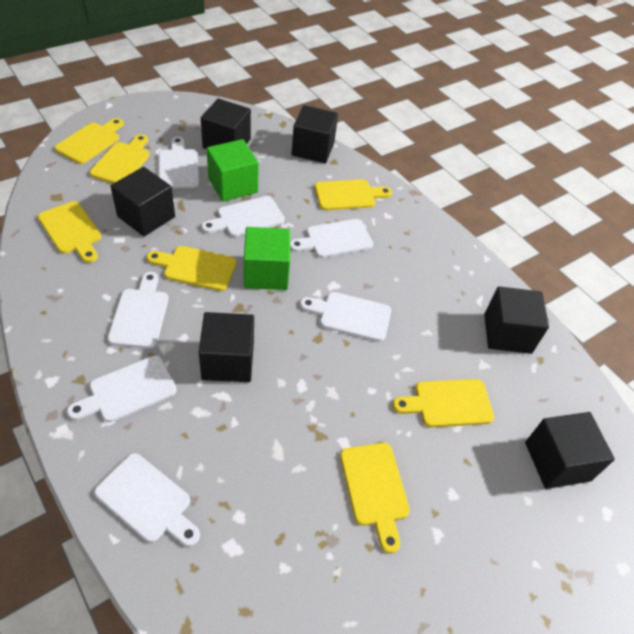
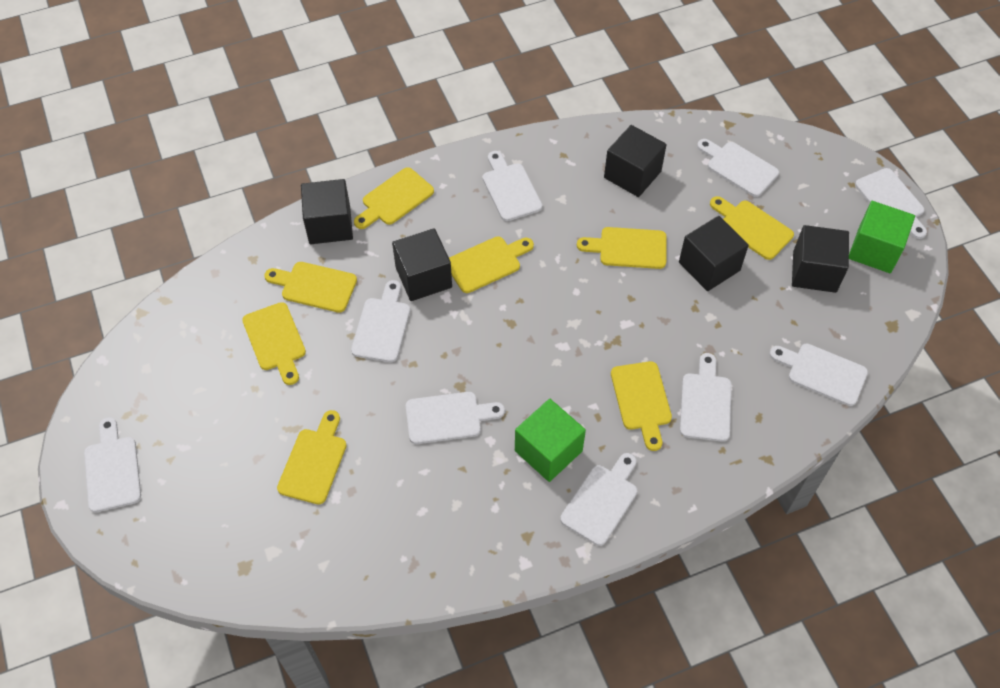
black cube: [111,167,175,237] [198,312,254,382] [201,98,251,149] [292,105,338,163] [484,286,549,354] [525,412,615,489] = 6 -> [301,179,353,244] [392,228,452,301] [604,125,667,197] [679,216,749,291] [792,225,849,293] = 5
white cutting board: [67,355,177,422] [94,453,200,547] [108,272,169,349] [159,137,199,188] [201,196,285,237] [290,219,373,258] [300,292,391,342] = 7 -> [84,417,141,512] [351,280,410,362] [406,392,505,444] [483,151,542,221] [560,453,637,546] [680,353,731,442] [697,139,779,197] [769,344,868,406] [855,168,927,239] = 9
yellow cutting board: [38,201,101,263] [55,118,124,164] [90,134,150,184] [147,246,237,291] [315,179,392,210] [340,443,410,554] [393,379,494,427] = 7 -> [242,302,306,385] [264,262,357,313] [277,410,347,504] [354,167,434,229] [449,236,534,293] [577,227,667,269] [611,361,672,451] [710,196,794,260] = 8

